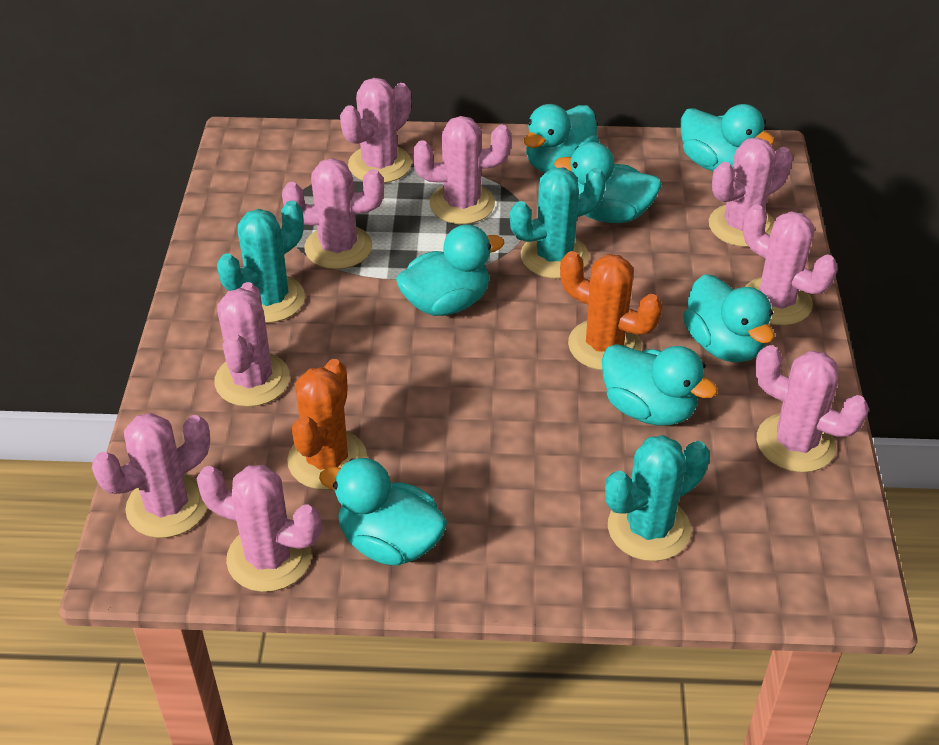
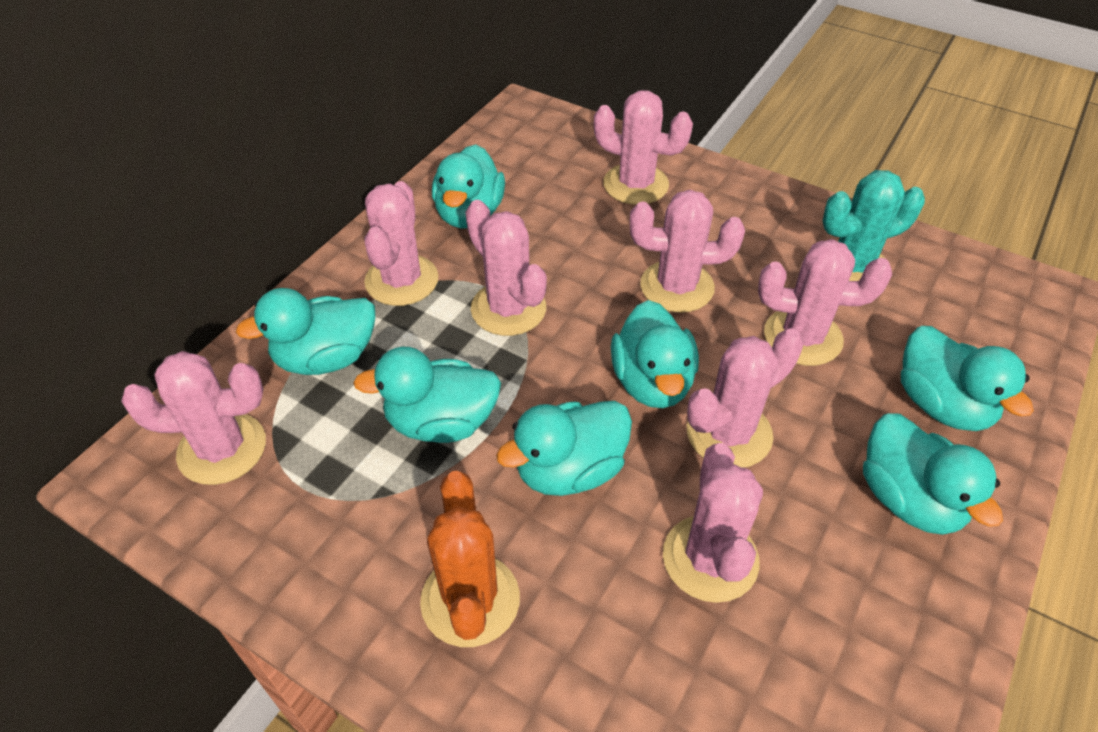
orange cactus: [287,359,367,490] [560,251,662,370] = 2 -> [420,471,520,647] = 1
pink cactus: [92,413,210,538] [196,465,321,592] [214,282,290,407] [282,158,384,269] [340,78,411,183] [413,116,512,224] [709,137,793,247] [743,204,838,326] [755,345,869,473] = 9 -> [121,351,266,485] [364,181,439,306] [465,200,547,336] [594,90,693,205] [630,190,745,313] [663,443,763,603] [687,328,804,468] [758,239,892,366] = 8
turquoise cactus: [217,201,305,323] [510,168,606,279] [605,435,710,561] = 3 -> [823,170,925,281] = 1

